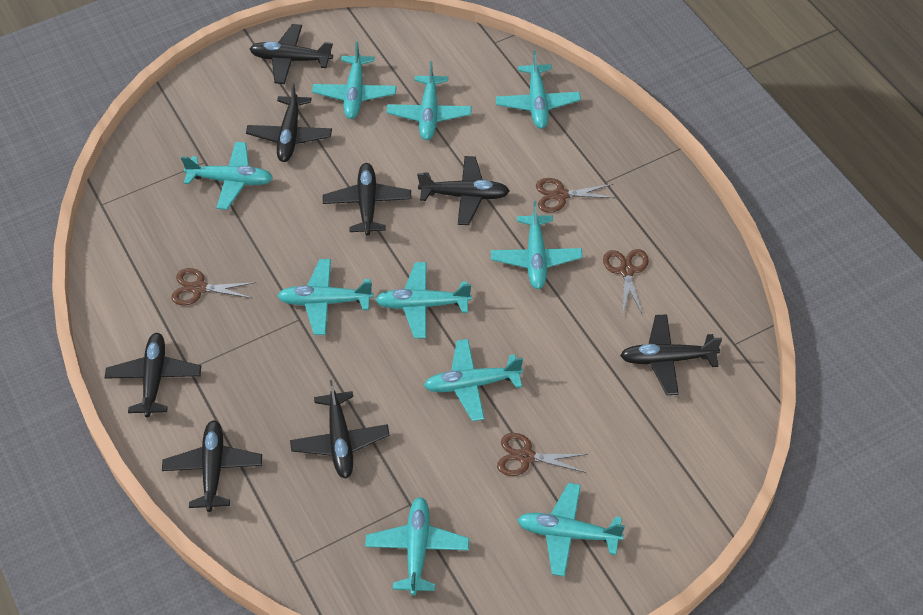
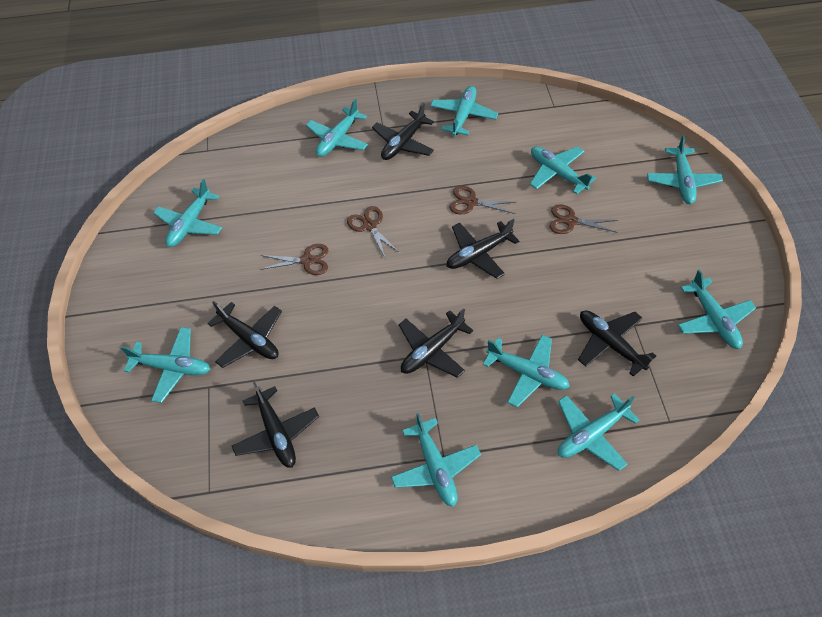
black plane: [105,333,201,417] [162,420,262,512] [246,82,332,162] [250,24,333,84] [290,380,390,479] [323,163,411,236] [417,156,509,225] [620,314,722,395] = 8 -> [207,301,282,368] [232,382,319,468] [372,103,434,160] [399,308,473,378] [447,219,519,279] [578,310,656,377] = 6

